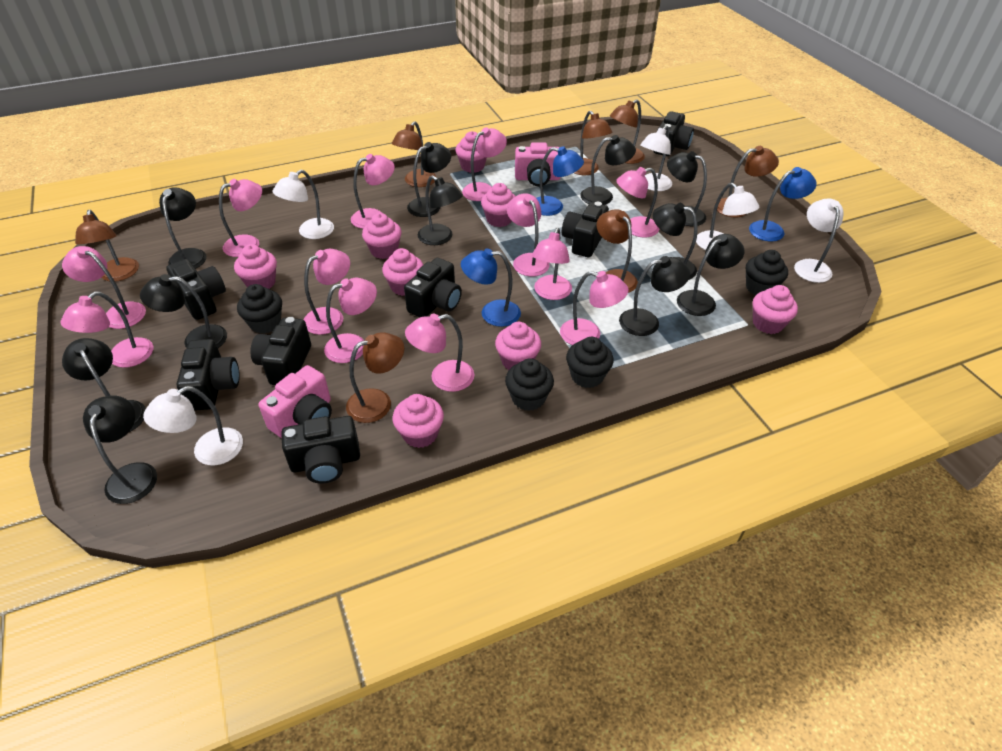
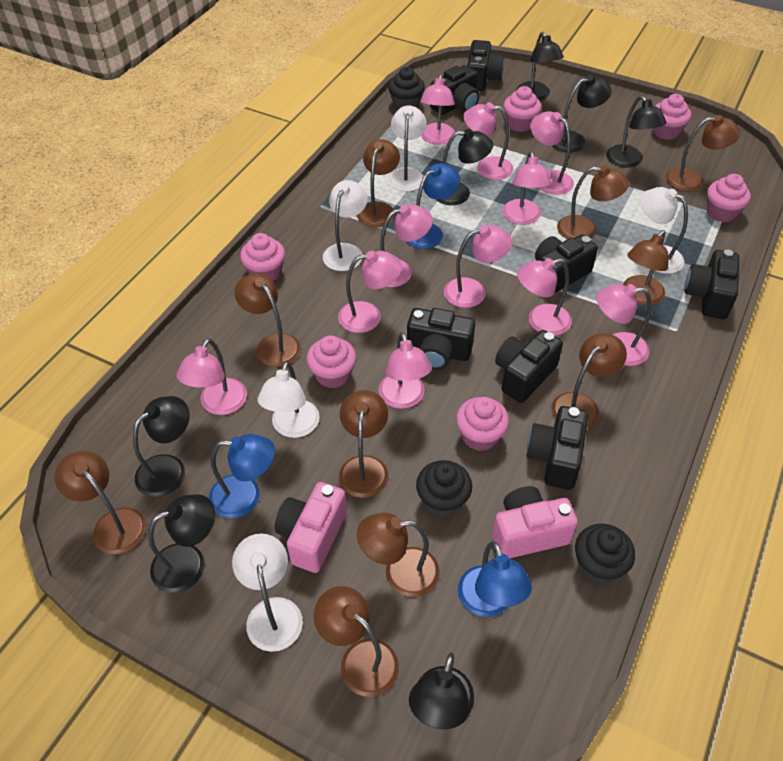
black cupcake: [237,284,282,334] [505,358,554,411] [566,337,614,388] [746,250,788,295] = 4 -> [388,67,425,110] [416,460,472,518] [575,524,635,584] = 3
black lamp: [62,338,146,432] [83,396,157,504] [140,274,227,348] [159,187,206,269] [407,142,451,217] [418,175,463,245] [580,135,636,205] [619,256,690,336] [652,203,698,280] [667,151,707,226] [677,234,744,316] = 11 -> [133,396,190,497] [148,494,215,593] [409,653,474,729] [436,129,493,205] [517,32,564,101] [553,75,612,152] [606,96,667,167] = 7
brown lamp: [75,210,139,281] [346,332,404,423] [392,121,436,187] [574,111,613,175] [597,209,638,293] [610,99,645,164] [717,146,779,217] = 7 -> [54,451,146,554] [235,273,301,367] [314,586,399,697] [339,390,389,498] [357,139,400,227] [357,513,440,597] [551,333,627,429] [557,165,629,239] [623,230,669,305] [666,115,740,192] = 10
pink cupcake: [234,244,277,289] [362,213,402,259] [382,248,423,296] [393,394,444,448] [455,131,487,173] [481,183,516,227] [495,322,541,370] [753,285,798,334] = 8 -> [240,233,285,281] [307,335,356,389] [456,397,509,451] [504,86,541,132] [653,94,691,140] [707,174,751,222] = 6
pink lamp: [60,292,153,368] [62,246,146,329] [219,179,262,257] [303,249,350,335] [324,278,377,363] [351,154,395,229] [405,314,475,392] [462,127,507,201] [507,193,550,276] [532,228,572,300] [560,271,629,345] [616,167,659,238] = 12 -> [176,338,247,415] [338,251,402,333] [378,332,432,409] [380,205,433,287] [420,74,455,145] [444,225,512,308] [463,102,513,180] [503,151,551,225] [517,258,572,336] [530,111,574,195] [596,284,652,366] = 11

